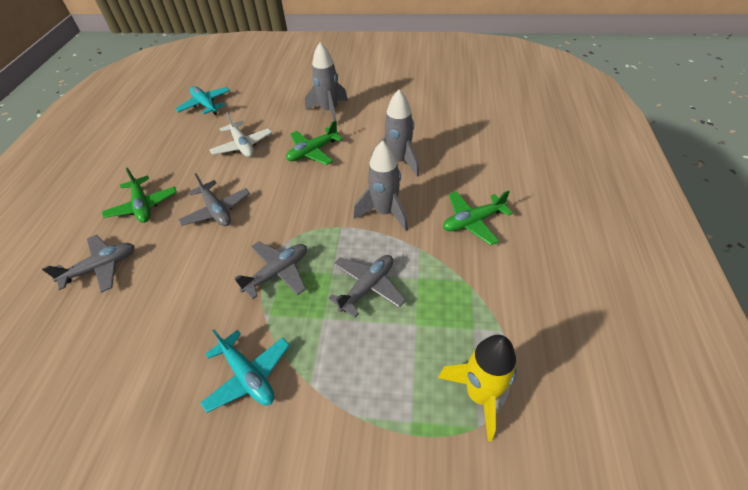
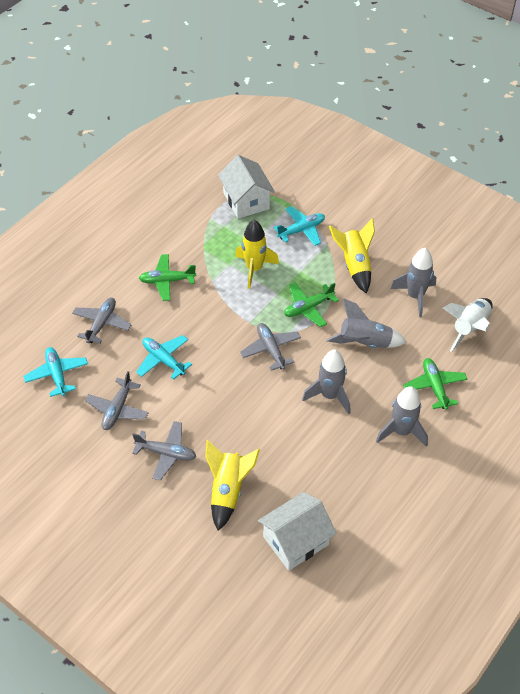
grey rocket: [305,42,348,122] [353,140,408,231] [371,90,419,177] = 3 -> [302,350,351,414] [327,298,407,348] [376,386,428,447] [390,248,436,317] = 4
turquoise plane: [175,86,230,115] [200,329,290,413] = 2 -> [23,347,88,397] [136,335,192,380] [274,206,325,246] = 3
white house: none = 0 -> [218,155,275,219] [258,492,337,571] = 2
white plane: [209,112,272,157] = 1 -> none = 0
white rocket: none = 0 -> [443,298,493,352] = 1
yellow rocket: [438,335,517,441] = 1 -> [205,440,260,531] [235,220,279,289] [329,218,375,293] = 3

